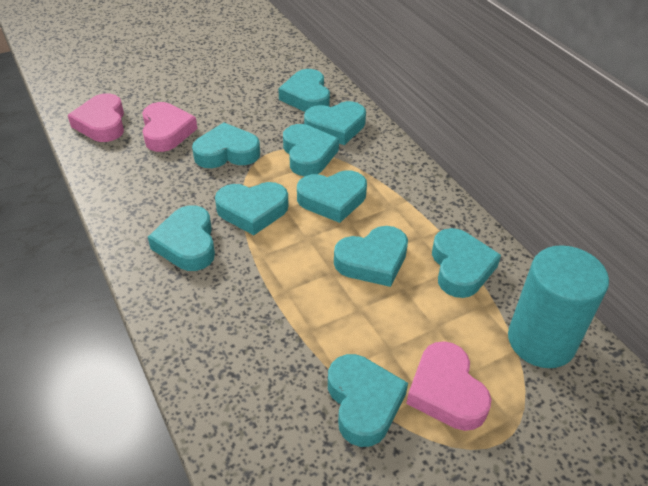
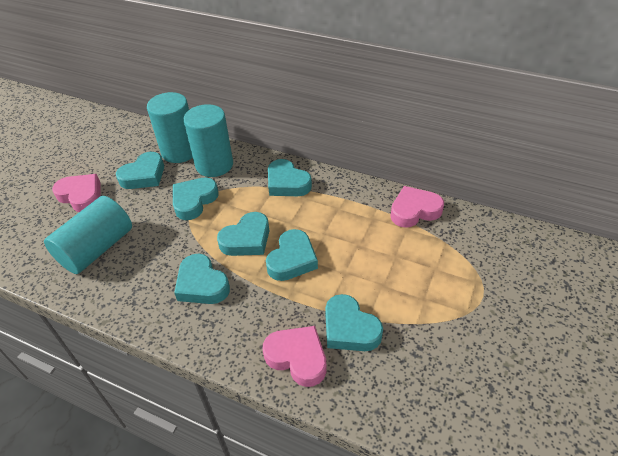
turquoise cylinder: [508,245,609,368] = 1 -> [44,196,132,274] [147,92,193,163] [183,104,233,177] = 3
turquoise heart: [148,205,215,271] [192,122,260,168] [215,182,289,235] [278,69,330,112] [283,124,339,176] [297,170,367,223] [304,101,366,145] [328,354,408,447] [334,226,408,287] [432,228,501,298] = 10 -> [116,152,164,189] [173,177,219,220] [174,253,230,304] [217,212,269,256] [266,229,318,281] [268,159,312,196] [325,294,383,351] = 7

